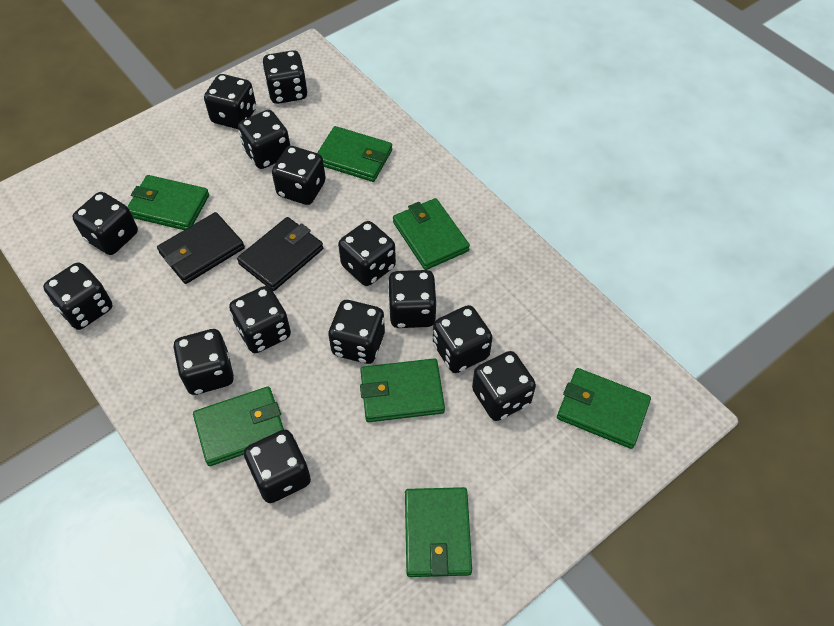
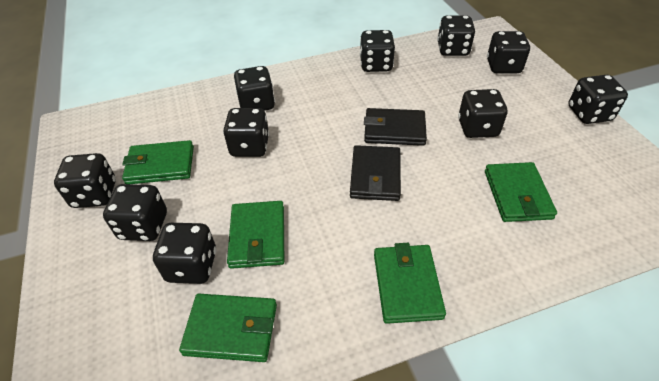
black dice: [43,262,112,330] [72,192,138,255] [173,329,234,395] [204,74,256,129] [229,286,291,353] [238,110,290,169] [244,430,311,503] [262,50,308,104] [272,146,326,205] [328,300,385,364] [338,221,396,286] [388,270,436,328] [433,305,493,373] [472,351,536,421] = 14 -> [54,153,116,208] [103,184,167,241] [153,223,217,284] [223,108,269,157] [234,66,275,111] [360,30,395,72] [437,15,475,56] [458,89,508,138] [487,31,530,73] [568,75,628,124] = 10
green wallet: [127,175,209,230] [193,386,284,466] [317,126,392,182] [360,358,445,422] [393,198,470,270] [405,487,472,577] [557,368,651,449] = 7 -> [122,140,194,184] [179,294,277,362] [227,201,284,269] [374,243,446,324] [485,162,557,222] = 5

